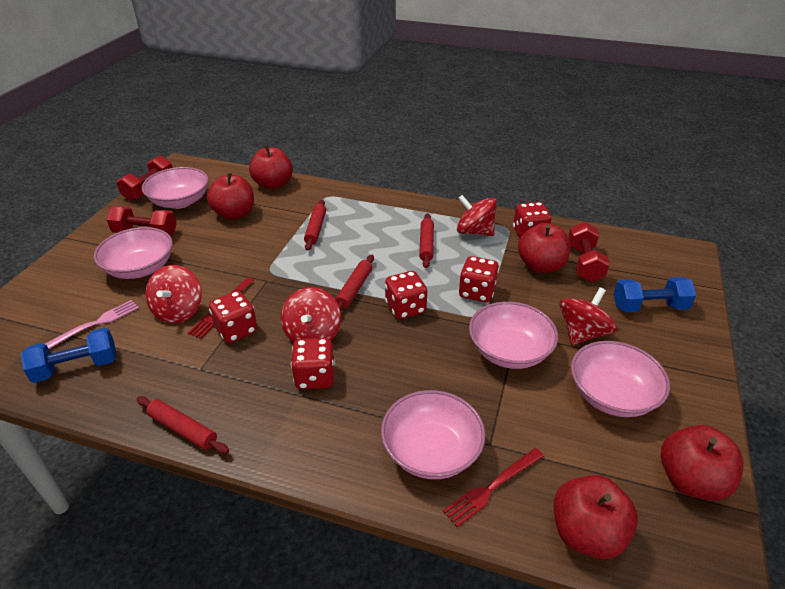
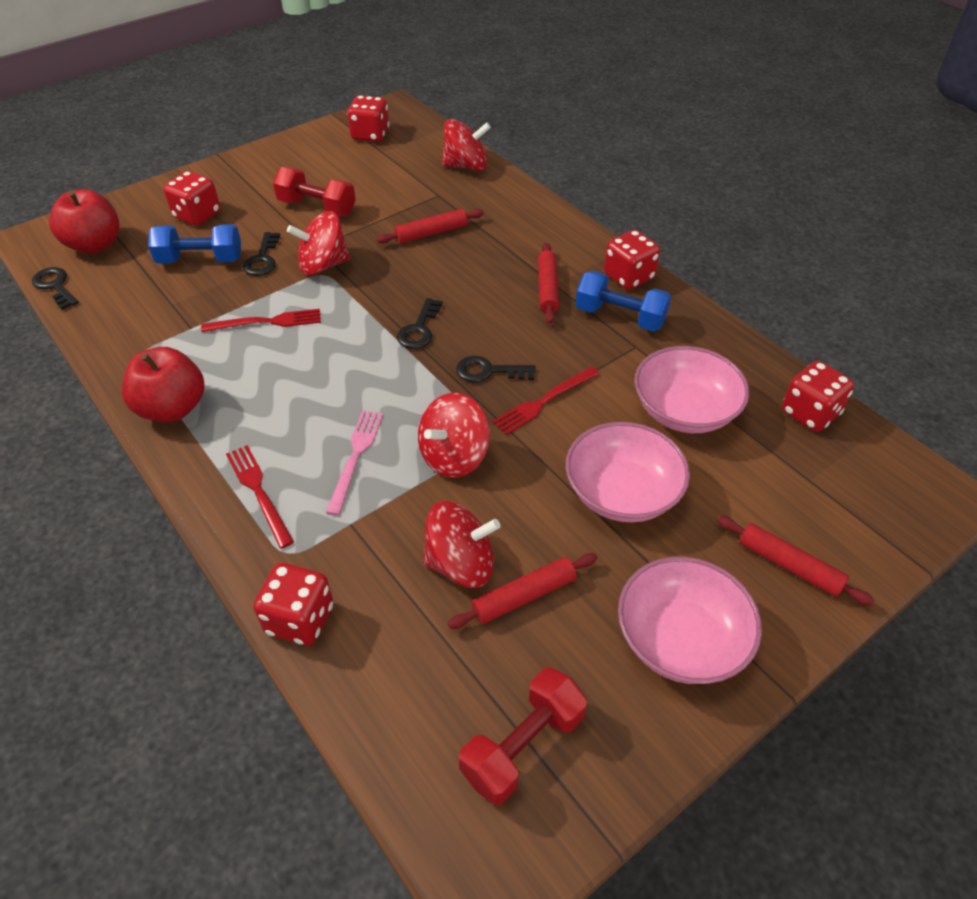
black key: none = 0 -> [32,267,79,310] [243,232,280,276] [397,298,443,349] [456,356,536,382] = 4
pink bowl: [94,227,173,279] [141,167,209,209] [381,390,486,479] [469,302,558,369] [571,341,670,417] = 5 -> [566,422,690,522] [618,557,762,684] [635,346,749,433] = 3
red apple: [207,172,254,220] [249,145,293,189] [518,223,570,273] [554,475,638,559] [661,425,744,501] = 5 -> [49,189,120,254] [122,347,205,422] = 2
red dumbbell: [107,206,177,236] [116,155,172,201] [568,222,610,282] = 3 -> [273,167,356,216] [459,668,587,805] = 2
red fork: [188,277,254,339] [443,448,544,527] = 2 -> [201,309,321,332] [226,445,294,549] [493,366,599,435] = 3

